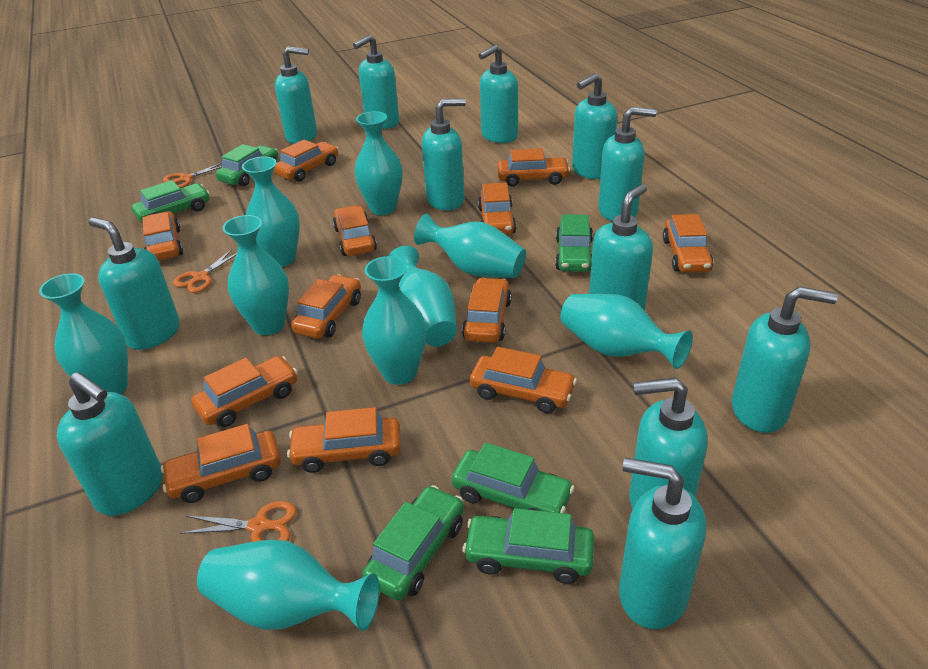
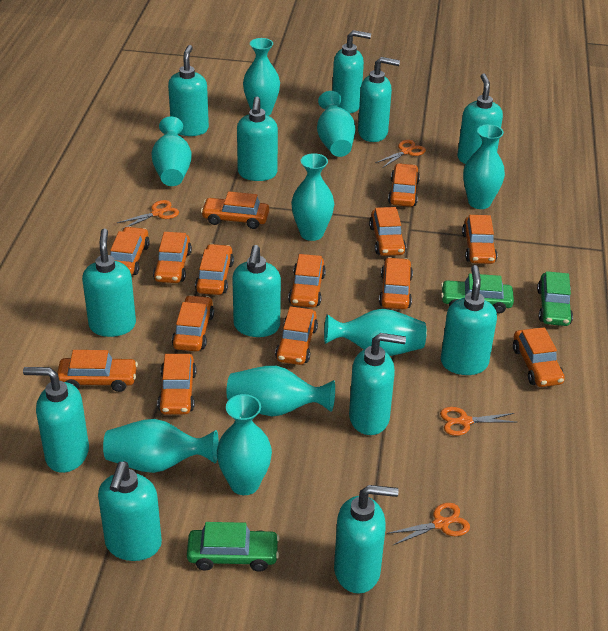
green car: [132,180,210,223] [216,144,278,186] [362,485,464,600] [451,443,575,513] [462,508,594,584] [555,214,593,272] = 6 -> [187,522,279,572] [441,274,514,314] [537,271,573,326] = 3
orange car: [142,211,183,261] [161,424,281,503] [192,356,298,427] [274,139,338,182] [287,407,401,473] [291,274,361,338] [333,205,377,256] [462,278,512,343] [470,347,577,413] [478,183,516,234] [497,148,570,187] [663,214,713,273] = 12 -> [57,350,138,392] [110,226,150,276] [153,232,192,283] [158,354,196,415] [172,295,214,351] [195,244,234,295] [201,191,269,229] [275,306,318,365] [288,254,326,307] [369,207,406,256] [379,257,413,309] [388,163,420,207] [462,215,497,264] [513,327,565,387] = 14
orange scissors: [163,163,222,188] [173,248,237,293] [180,501,297,542] = 3 -> [117,200,179,229] [375,140,426,168] [387,503,470,545] [440,407,516,436] = 4

